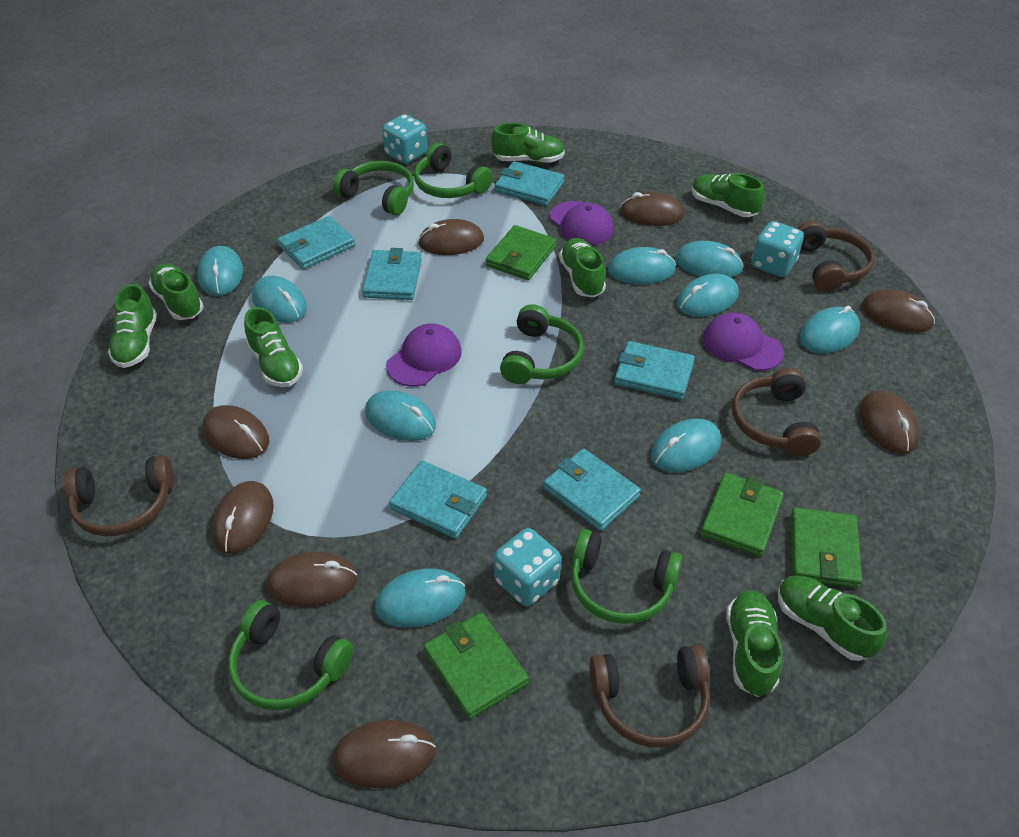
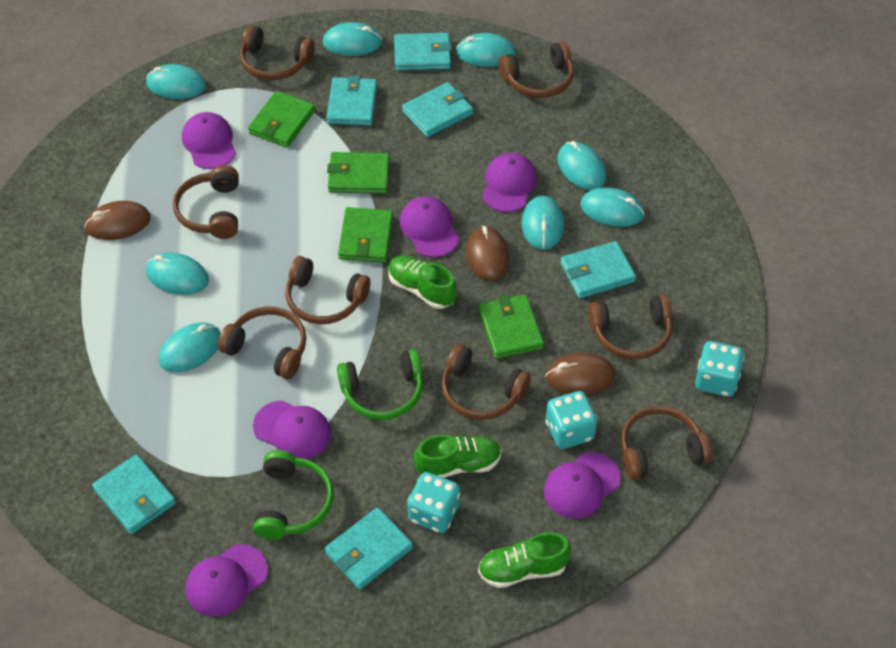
brown headphones: [64,455,174,536] [589,645,710,748] [732,368,821,456] [797,221,874,292] = 4 -> [173,165,239,239] [218,306,306,379] [240,25,315,80] [285,256,370,324] [441,344,531,420] [498,41,574,98] [588,295,672,359] [621,406,712,480] = 8
brown mouse: [202,405,269,459] [211,481,274,554] [266,552,357,607] [332,720,436,788] [418,219,484,255] [620,191,684,226] [859,390,919,453] [862,289,935,333] = 8 -> [84,201,151,240] [466,226,510,281] [545,353,616,395] = 3
green headphones: [228,600,353,710] [333,161,414,215] [414,143,493,198] [500,304,584,384] [571,529,682,624] = 5 -> [253,450,334,540] [337,349,423,420] = 2
green shoe: [108,284,157,368] [148,263,204,320] [244,307,303,387] [491,123,565,163] [559,238,606,298] [692,173,765,217] [726,590,782,697] [778,575,887,661] = 8 -> [388,255,457,309] [414,435,502,478] [478,532,571,588] = 3
purple cap: [386,324,462,386] [549,201,614,245] [703,312,784,371] = 3 -> [182,112,236,169] [186,544,268,617] [253,400,331,459] [399,196,459,257] [482,153,537,212] [544,452,620,519] = 6
turquoise mouse: [197,246,243,296] [252,275,307,323] [365,390,436,441] [375,568,465,627] [608,247,676,284] [651,419,721,472] [675,241,744,278] [677,273,739,317] [799,306,860,354] = 9 -> [146,64,206,99] [146,253,209,295] [159,322,221,372] [323,22,382,56] [456,33,516,67] [521,196,564,250] [557,141,606,190] [580,187,645,227] = 8

